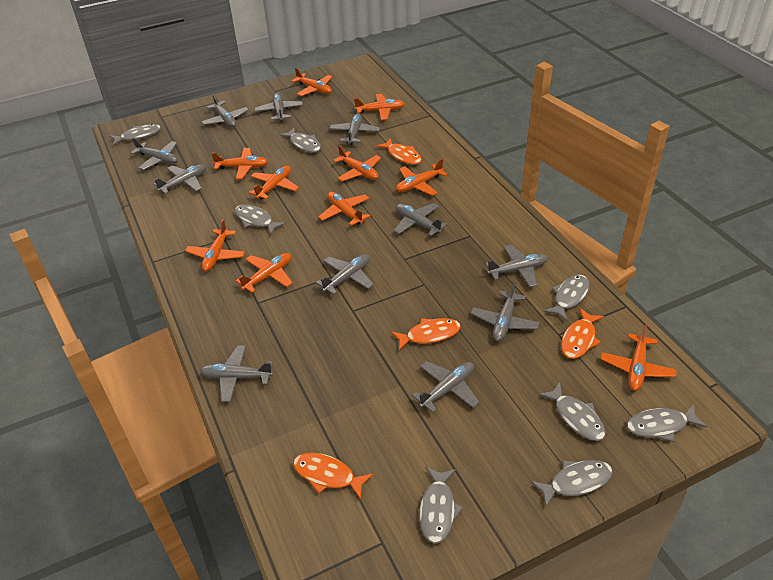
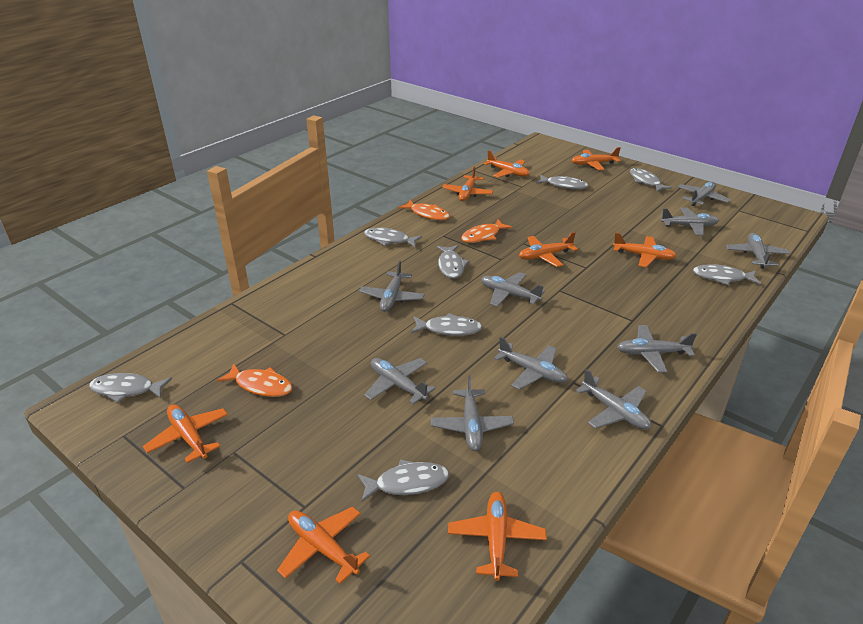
grey plane: [130,138,178,170] [154,164,206,194] [200,345,273,402] [201,94,249,127] [255,93,303,122] [316,254,374,295] [329,113,380,145] [394,203,447,236] [412,361,480,413] [471,282,539,341] [485,244,548,287] = 11 -> [359,260,425,312] [364,358,436,404] [431,375,514,451] [481,272,545,307] [494,336,568,390] [575,369,651,430] [617,325,697,373] [660,208,719,236] [678,182,730,206] [726,233,790,269] = 10
orange fish: [293,453,373,500] [376,138,422,164] [391,318,461,351] [561,308,604,359] = 4 -> [217,363,293,397] [398,200,450,220] [461,219,512,243] = 3
orange plane: [185,219,245,272] [211,148,268,179] [235,253,293,293] [248,166,299,199] [291,67,332,96] [318,192,370,226] [333,145,381,181] [354,94,405,120] [396,159,448,196] [601,324,677,391] = 10 -> [143,404,228,463] [277,507,370,584] [442,166,493,201] [448,492,547,581] [484,150,530,178] [519,232,578,267] [571,147,620,170] [613,232,676,267] = 8

